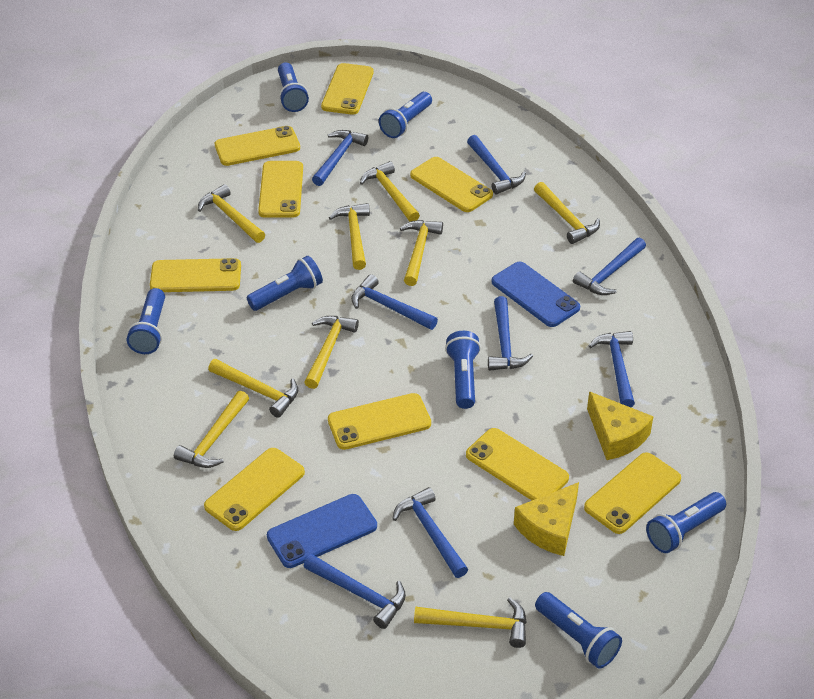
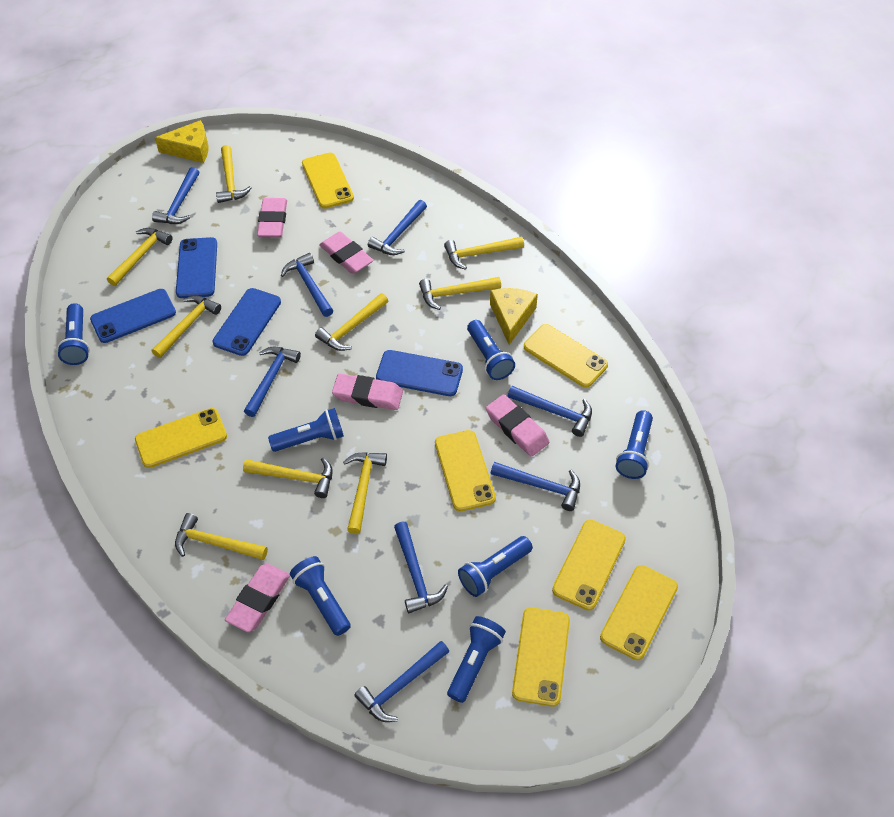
blue phone: [267,494,377,568] [491,262,580,327] = 2 -> [90,289,176,343] [176,237,217,298] [213,288,281,356] [376,350,463,396] = 4
pink eraser: none = 0 -> [225,564,290,632] [257,198,287,237] [319,232,374,274] [332,374,403,410] [486,394,549,457] = 5
yellow phone: [150,258,241,292] [204,448,305,531] [215,126,300,166] [258,161,303,218] [321,63,374,115] [328,393,431,450] [410,157,493,212] [466,428,569,500] [584,452,681,534] = 9 -> [135,408,227,468] [302,153,354,209] [435,430,496,511] [512,607,570,707] [524,324,608,388] [552,520,626,611] [600,565,678,660] = 7

